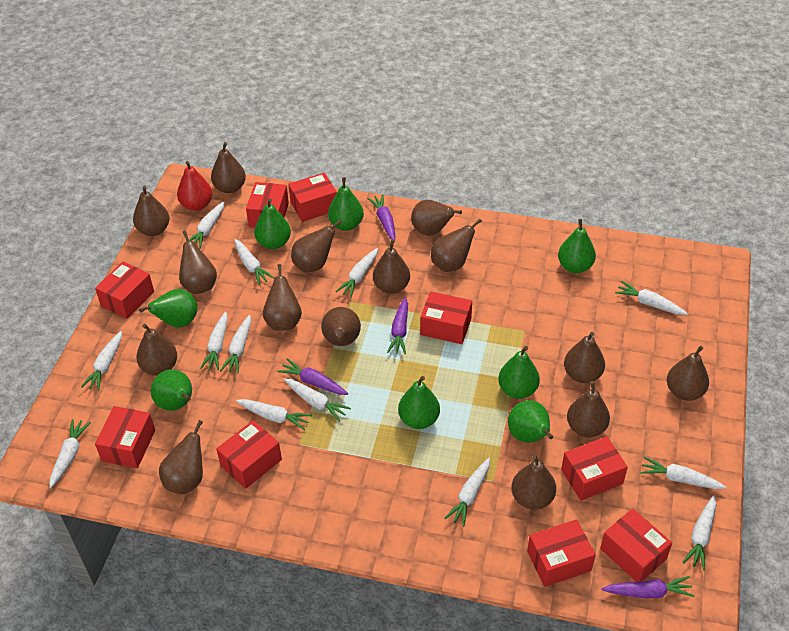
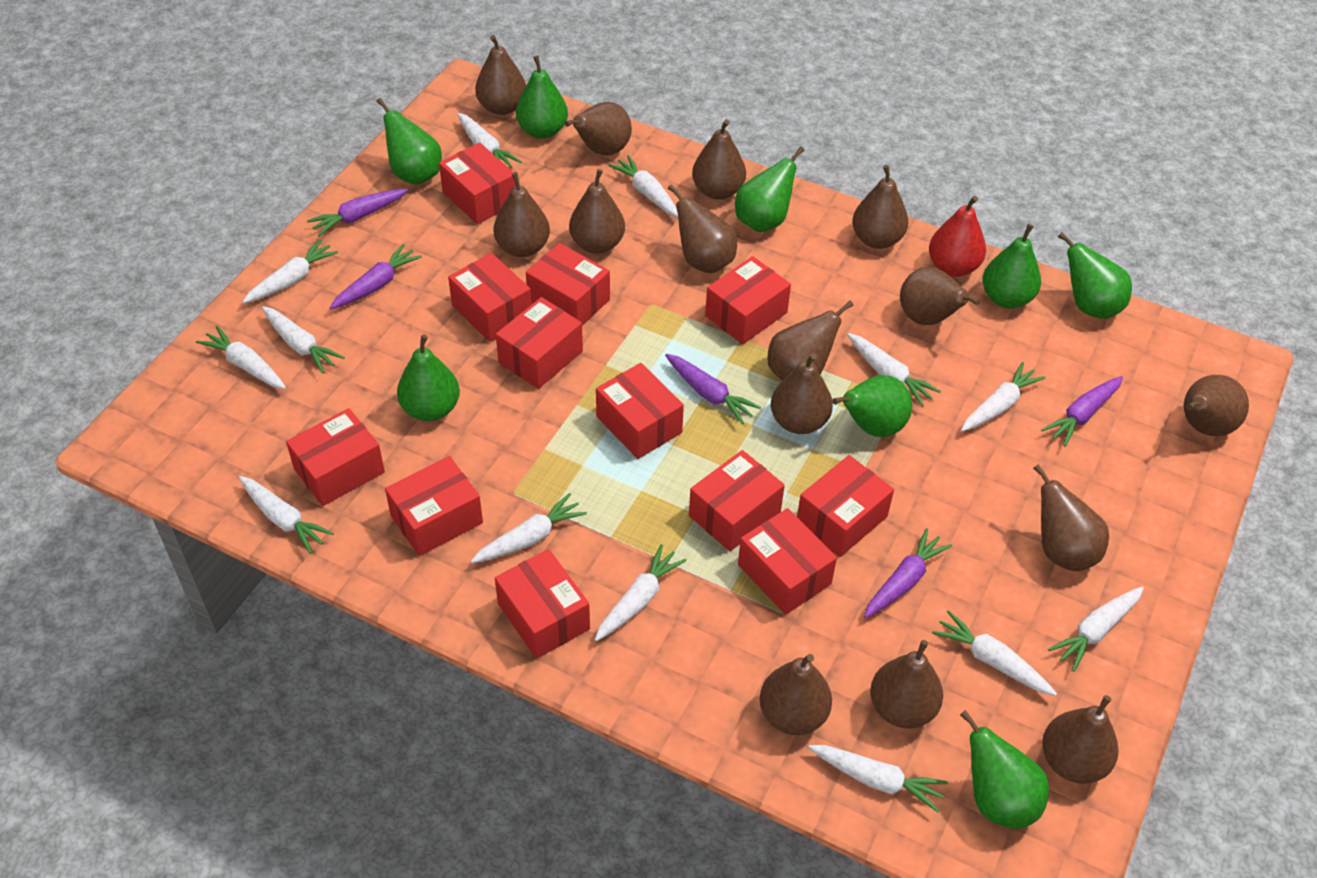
purple carrot: [277,358,348,395] [367,194,395,240] [387,297,408,354] [601,576,695,599] = 4 -> [307,189,408,237] [330,244,422,309] [665,354,761,424] [864,528,952,618] [1041,376,1123,447] = 5
red box: [95,262,154,319] [95,406,155,468] [216,420,282,489] [246,182,289,228] [288,173,337,222] [420,292,472,344] [527,519,596,587] [561,436,628,501] [600,508,672,582] = 9 -> [286,408,385,506] [385,456,483,556] [439,143,516,224] [448,253,532,342] [495,549,590,659] [496,297,583,389] [526,243,610,325] [596,363,684,459] [689,450,785,551] [705,256,791,344] [738,508,837,615] [797,455,894,557] = 12

